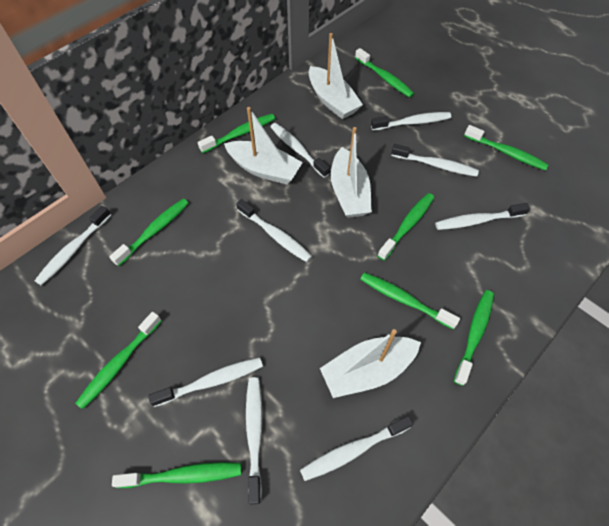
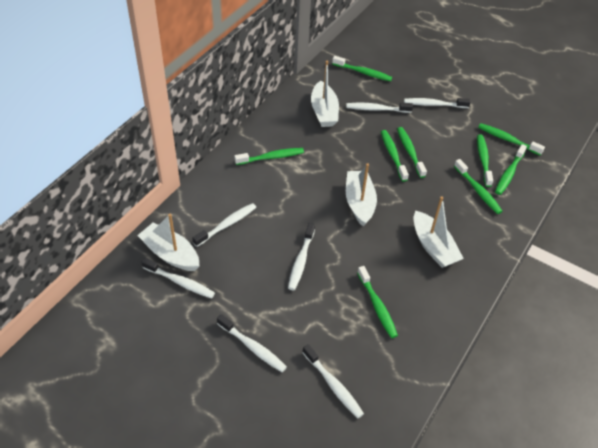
white toothbrush: [34,206,111,286] [148,357,263,407] [236,199,312,262] [246,377,263,505] [271,123,330,178] [300,416,413,481] [371,112,452,131] [391,144,479,177] [435,203,530,230] = 9 -> [141,258,215,299] [192,203,256,247] [217,314,287,372] [288,223,315,290] [302,344,364,418] [346,103,413,113] [404,98,471,108] = 7

